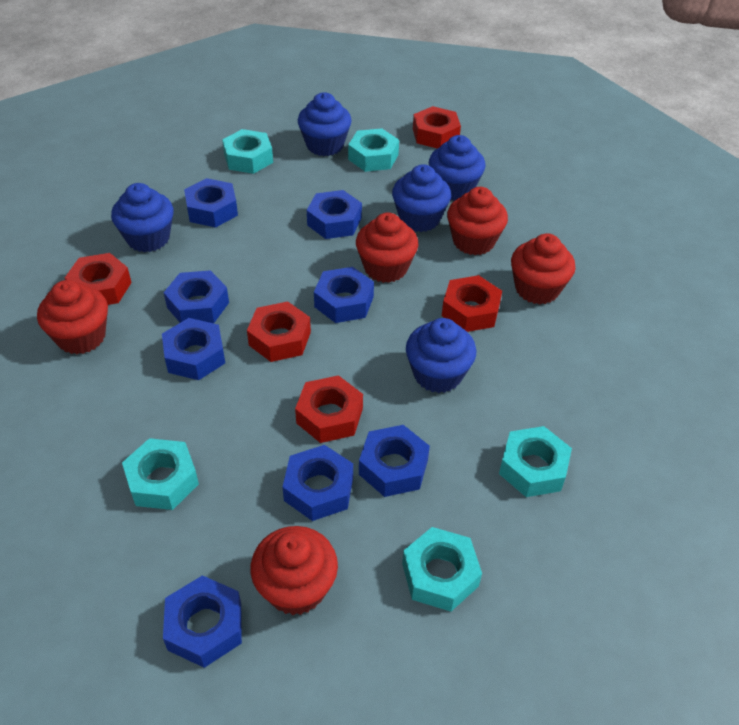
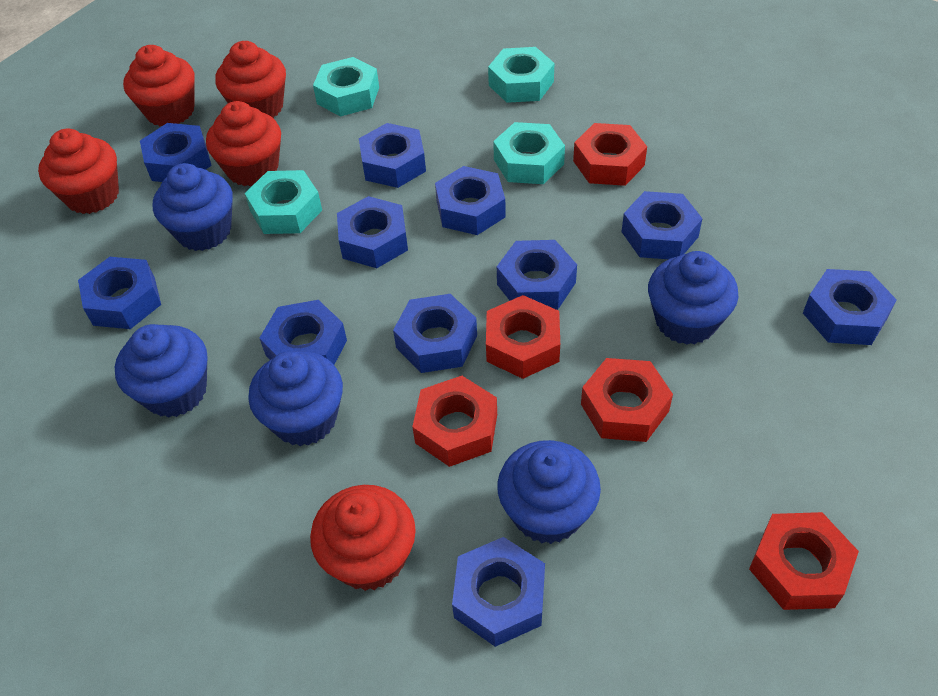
blue nut: [162,318,225,380] [163,575,242,668] [164,270,229,323] [184,178,238,228] [282,445,353,521] [307,190,362,239] [314,267,374,323] [359,425,430,497] = 8 -> [78,257,161,329] [140,123,212,182] [260,300,347,365] [337,196,408,268] [359,123,426,188] [393,294,477,373] [435,166,506,235] [452,537,545,647] [497,240,577,310] [622,191,703,259] [803,269,897,345] = 11
turquoise nut: [122,438,199,510] [222,129,273,174] [348,128,399,172] [402,527,482,611] [499,426,572,497] = 5 -> [245,170,322,234] [313,57,379,117] [488,47,554,103] [493,122,565,184] = 4

